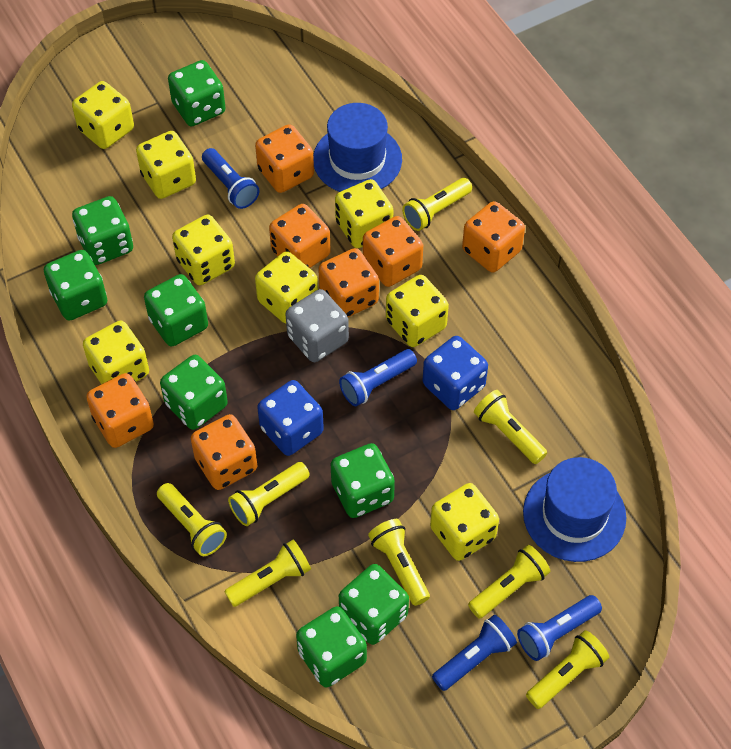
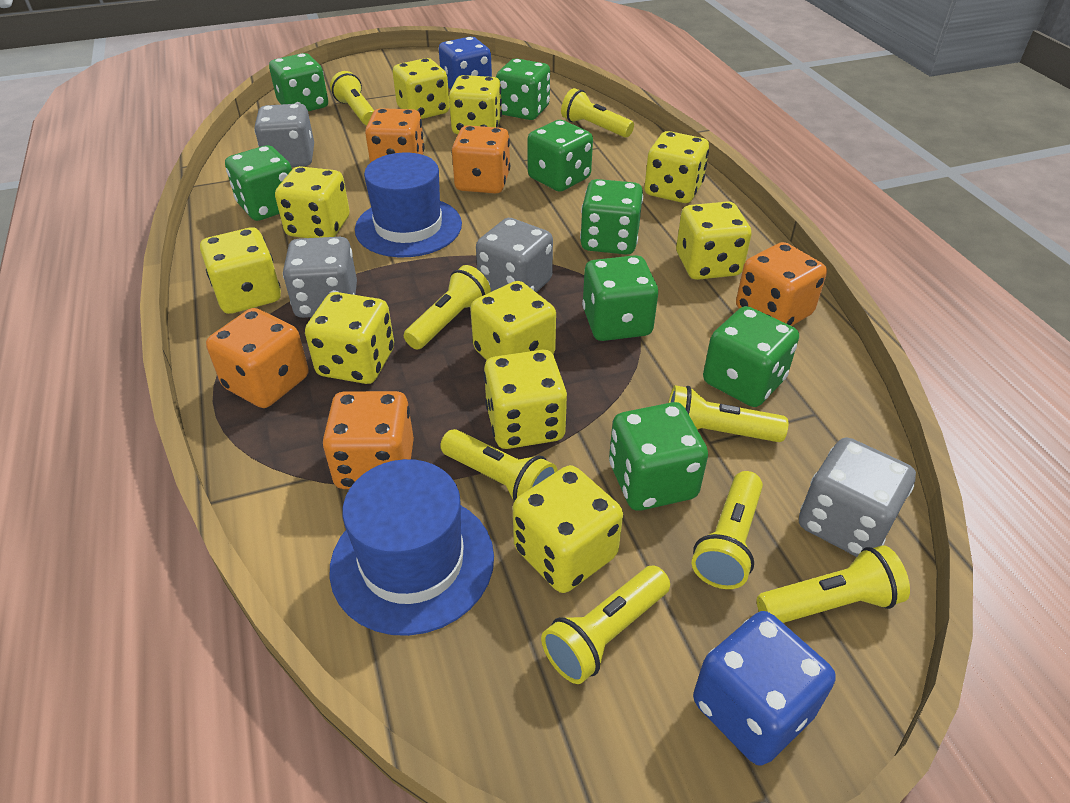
blue flashlight: [202,148,259,209] [339,349,417,406] [432,615,517,691] [517,595,602,661] = 4 -> none = 0
grey dice: [286,289,349,362] = 1 -> [254,104,314,167] [283,237,357,318] [476,218,553,293] [799,438,916,557] = 4
orange dice: [86,373,154,448] [191,414,257,490] [255,124,314,193] [269,204,331,268] [318,248,379,317] [363,216,423,287] [462,201,525,272] = 7 -> [206,308,309,408] [323,391,414,489] [365,108,424,163] [452,125,510,194] [736,242,827,326] = 5
yellow dice: [72,81,134,149] [83,321,149,384] [136,131,196,199] [172,214,235,285] [255,251,318,324] [335,179,393,248] [386,275,449,347] [430,483,499,561] = 8 -> [200,228,281,314] [275,166,350,238] [305,292,394,384] [393,58,450,119] [449,75,502,134] [470,281,556,360] [484,350,567,449] [513,465,623,593] [644,131,709,203] [676,201,752,280] = 10

